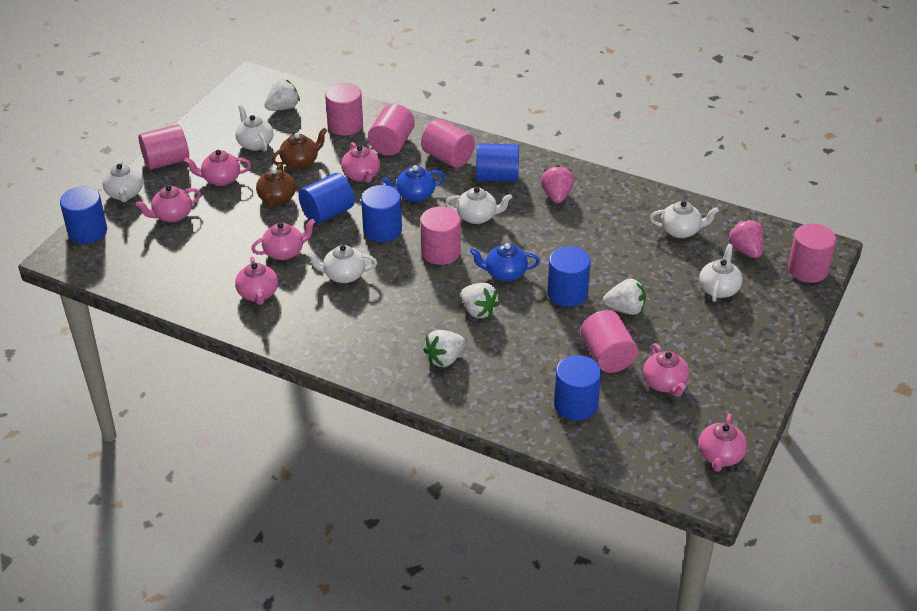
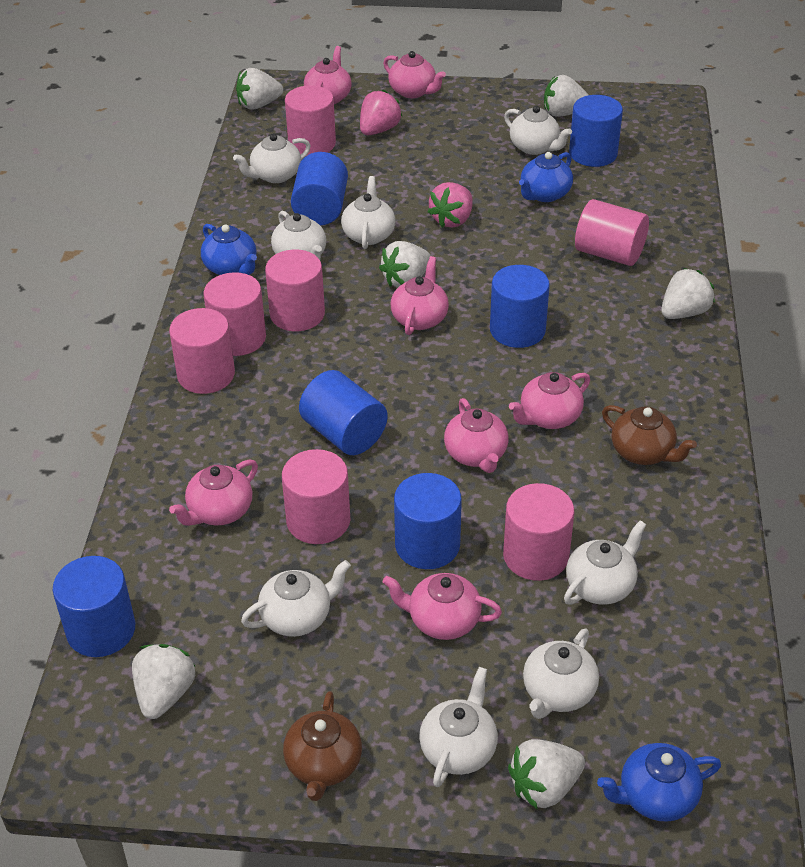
blue teapot: [382,165,445,202] [470,243,540,281] = 2 -> [201,224,257,275] [519,152,573,202] [597,743,721,822] = 3
white strawberry: [265,79,300,111] [423,330,465,367] [461,283,500,318] [603,278,646,315] = 4 -> [132,644,196,719] [236,68,283,110] [379,241,431,288] [508,739,585,810] [544,75,588,117] [661,268,715,319] = 6
white teapot: [103,160,143,202] [235,105,274,151] [306,245,377,283] [445,187,512,224] [650,201,719,238] [699,244,742,302] = 6 -> [233,133,311,183] [241,560,351,637] [271,211,326,260] [341,176,395,249] [419,667,498,787] [504,106,572,155] [523,629,599,719] [564,520,646,605] = 8

